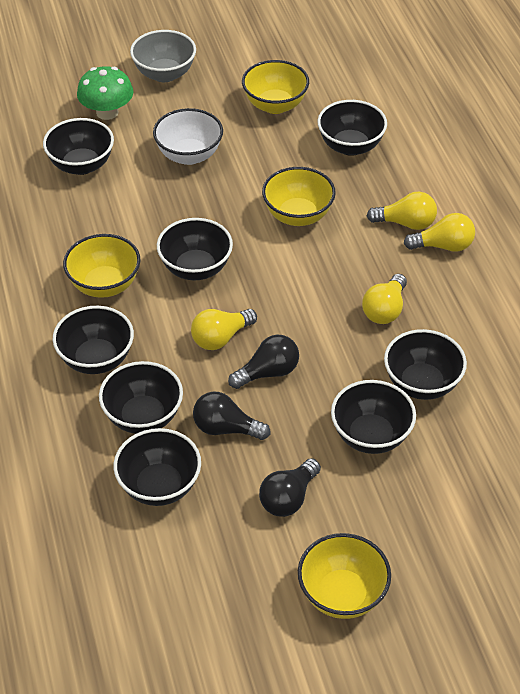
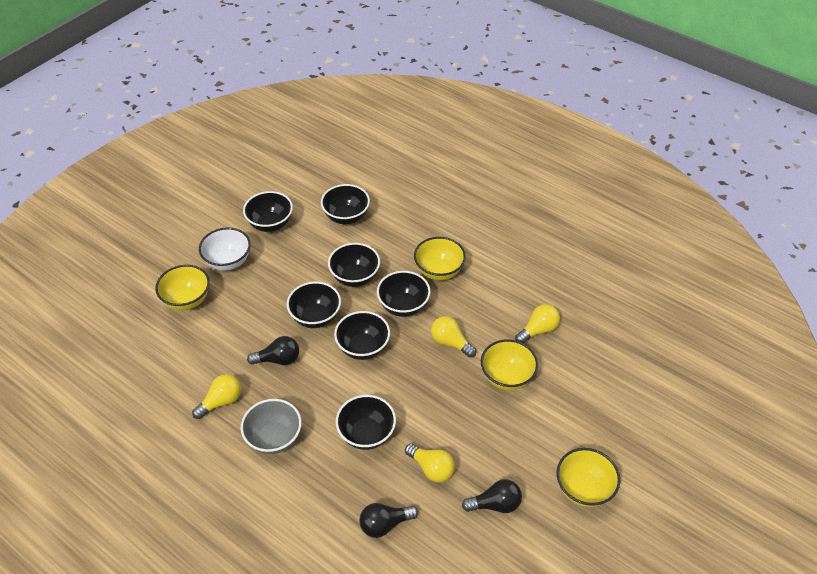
black bowl: [43,118,114,175] [53,306,134,374] [99,361,183,434] [113,428,201,506] [157,218,233,280] [317,100,387,156] [331,380,416,454] [384,329,467,400] = 8 -> [243,191,293,232] [287,282,341,328] [321,184,370,224] [328,243,380,287] [334,311,390,360] [336,395,396,450] [377,271,430,317] = 7
green mushroom: [77,66,133,120] = 1 -> none = 0

